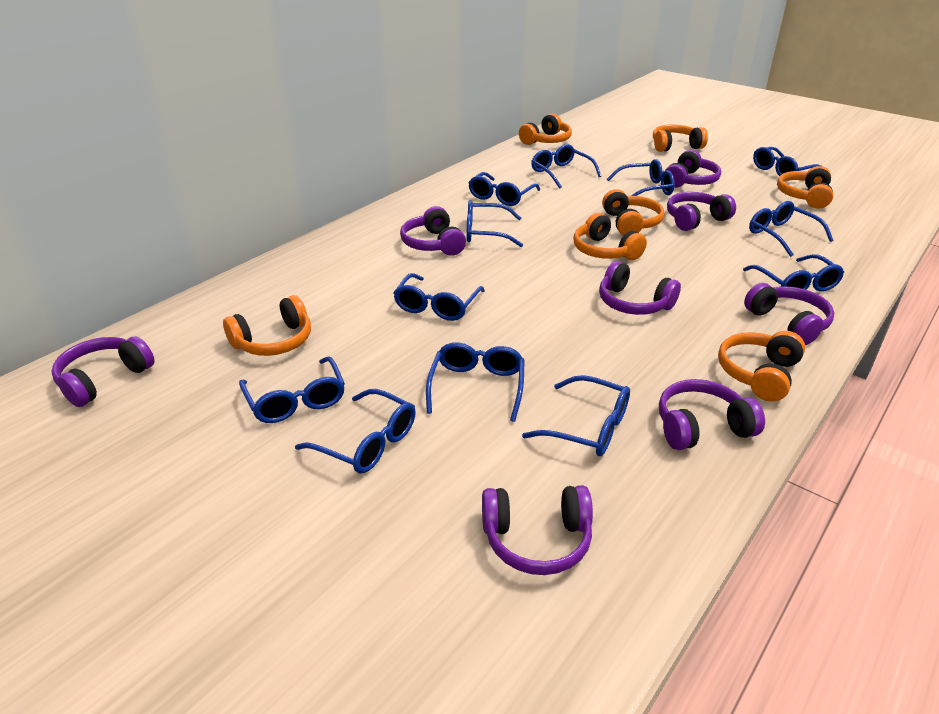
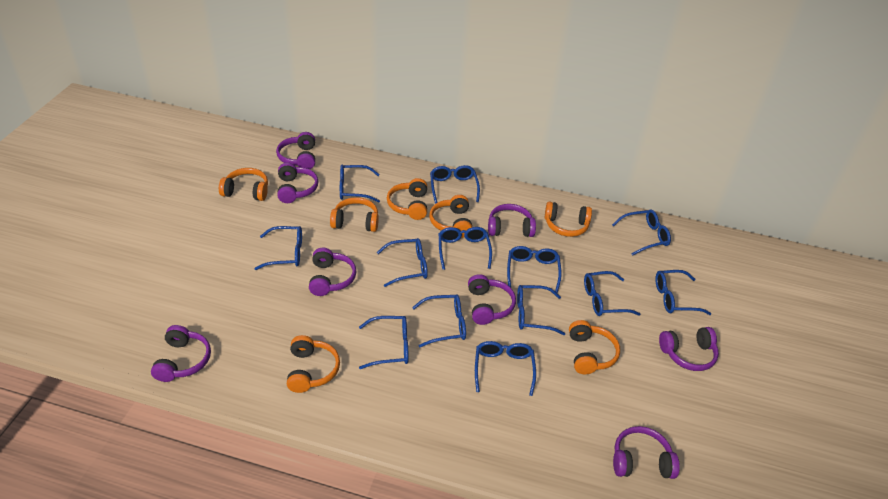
blue glasses: [239,356,345,423] [295,389,416,473] [393,273,485,321] [426,342,525,422] [467,200,523,247] [468,172,540,206] [522,375,630,456] [531,144,601,189] [607,159,675,196] [743,254,844,292] [749,201,833,257] [753,147,821,176] = 12 -> [254,226,302,270] [340,165,380,203] [359,316,408,369] [377,238,428,287] [412,294,466,348] [430,165,480,204] [439,227,492,270] [475,341,536,396] [507,246,562,293] [517,285,565,335] [584,271,640,316] [612,210,671,256] [655,270,711,315] = 13

